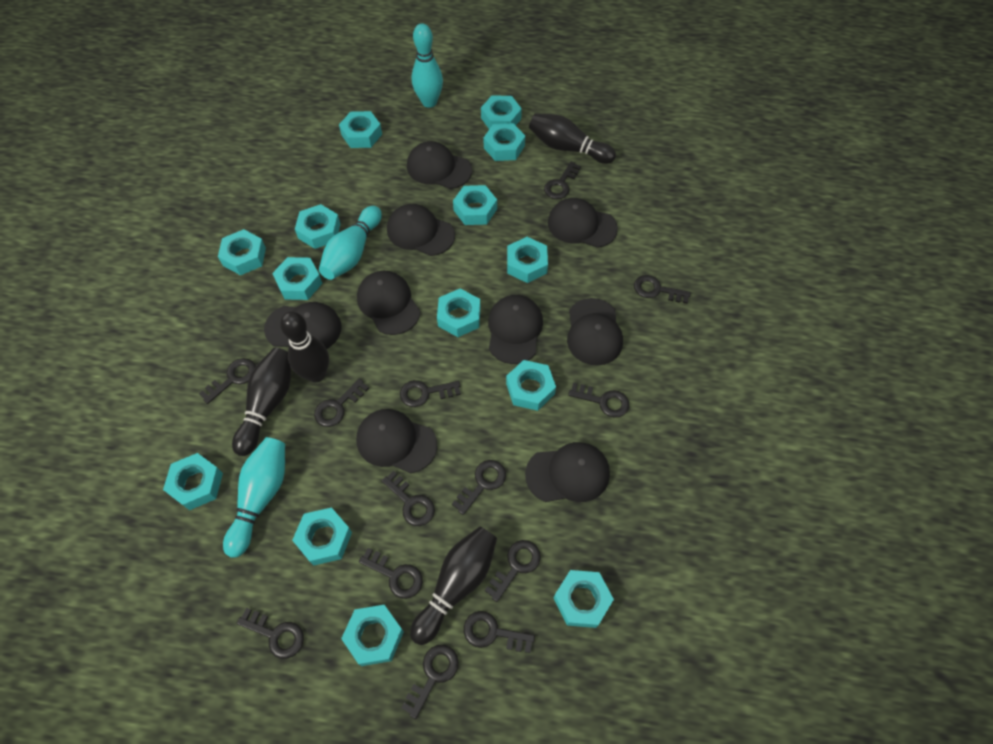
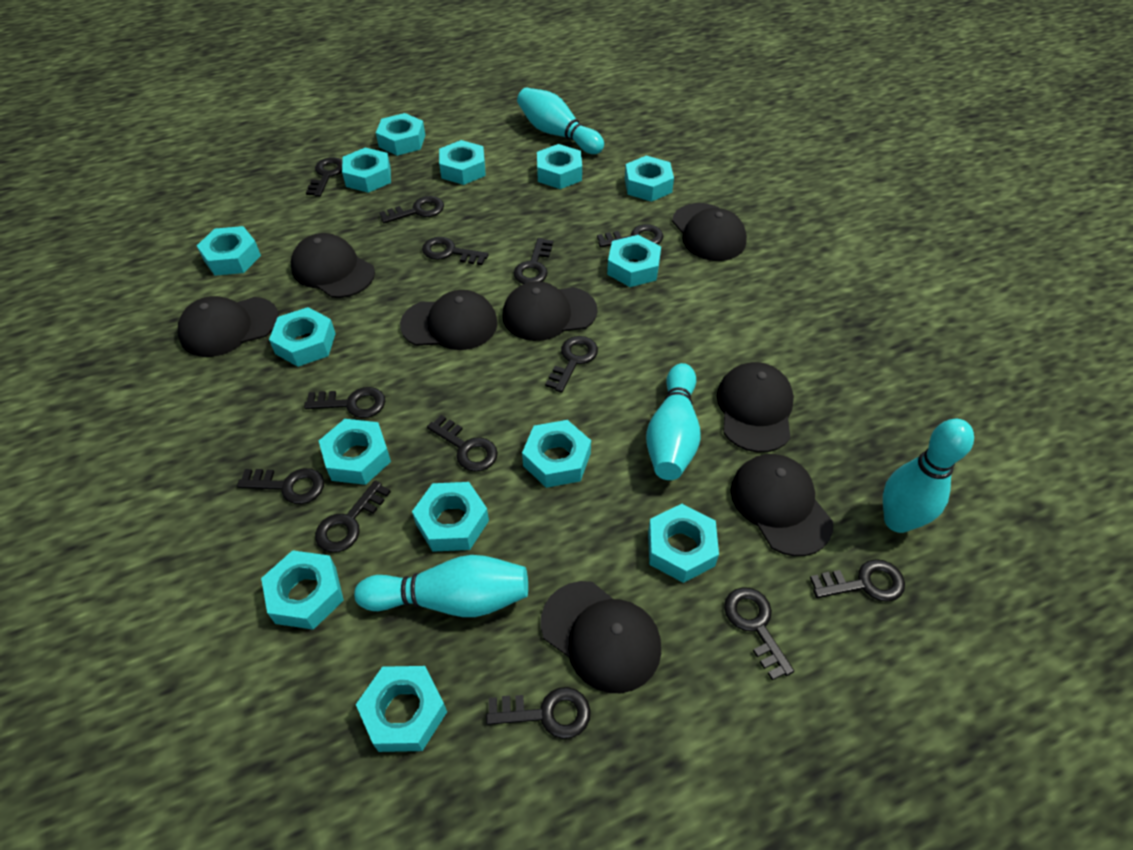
black bowling pin: [232,348,291,456] [280,312,329,382] [410,526,497,645] [529,113,616,164] = 4 -> none = 0
black cap: [264,302,342,349] [356,409,437,473] [357,271,420,335] [387,204,455,256] [407,141,472,189] [488,295,543,364] [525,442,610,502] [548,198,618,248] [567,298,623,366] = 9 -> [178,296,279,357] [291,233,375,298] [400,290,498,350] [502,281,597,341] [541,581,661,693] [672,203,747,261] [717,362,794,453] [731,454,833,556] = 8
turquoise bowling pin: [223,437,285,558] [319,206,382,280] [412,23,443,108] = 3 -> [354,555,528,617] [517,88,604,154] [646,363,700,480] [883,419,974,533] = 4

